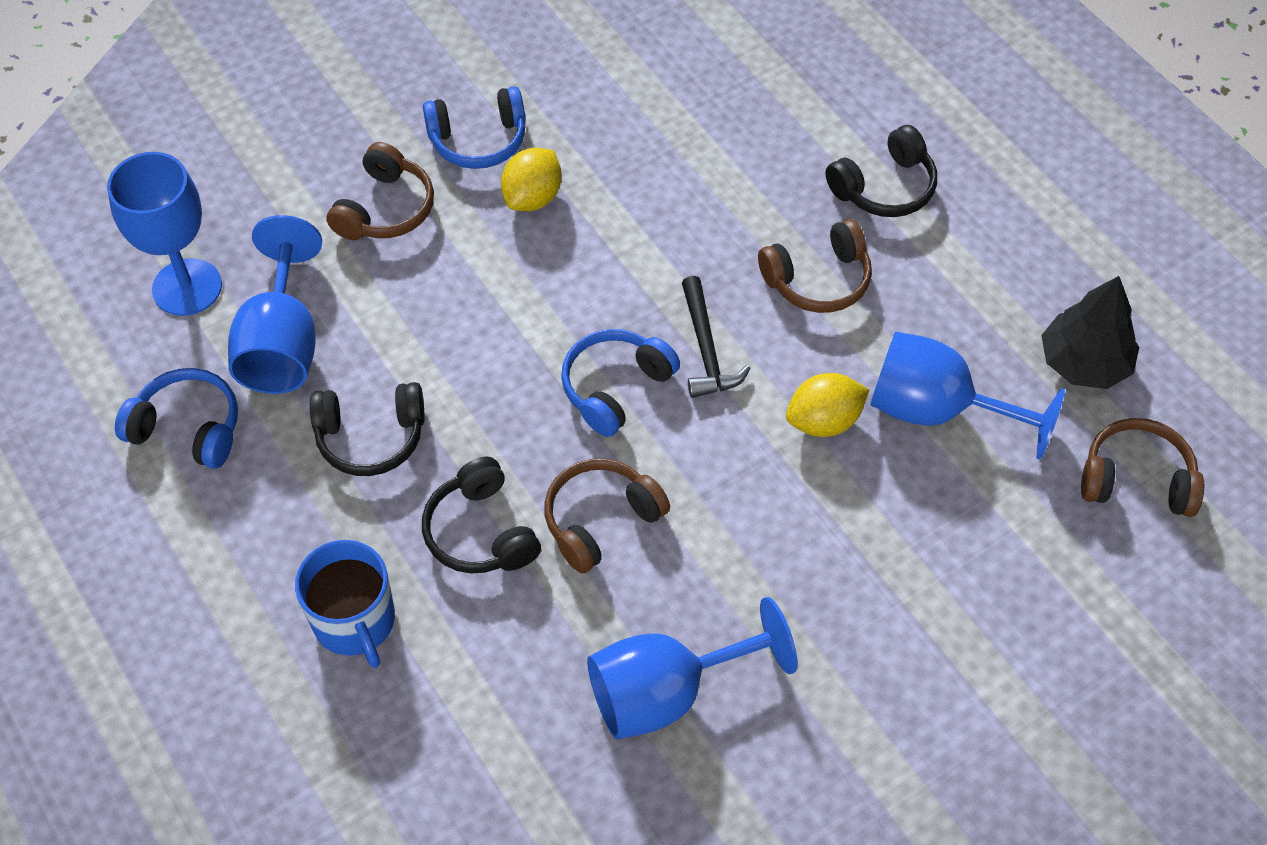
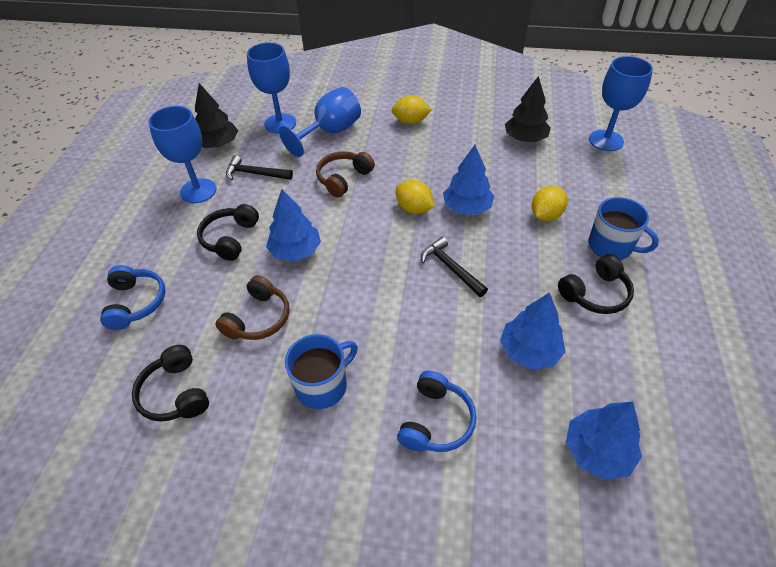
black hammer: [682,276,750,398] = 1 -> [226,155,293,180] [421,237,488,297] = 2
black tree: [1041,276,1139,389] = 1 -> [195,83,238,148] [505,76,551,142] = 2
blue headphones: [115,368,238,469] [423,86,525,169] [561,329,680,437] = 3 -> [100,265,166,330] [397,371,477,452] = 2
blue mug: [295,540,395,668] = 1 -> [285,334,358,409] [588,197,659,260] = 2
blue tree: none = 0 -> [266,189,321,262] [443,145,494,215] [500,292,565,370] [566,401,642,480] = 4
brown headphones: [326,142,434,240] [544,458,670,574] [758,219,872,313] [1081,418,1204,517] = 4 -> [215,275,290,340] [316,151,375,197] = 2
yellow lemon: [501,148,562,211] [786,373,869,437] = 2 -> [392,95,432,124] [396,180,434,214] [532,186,568,221] = 3

